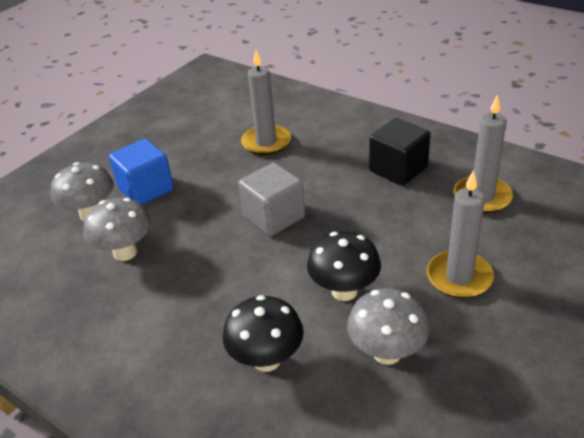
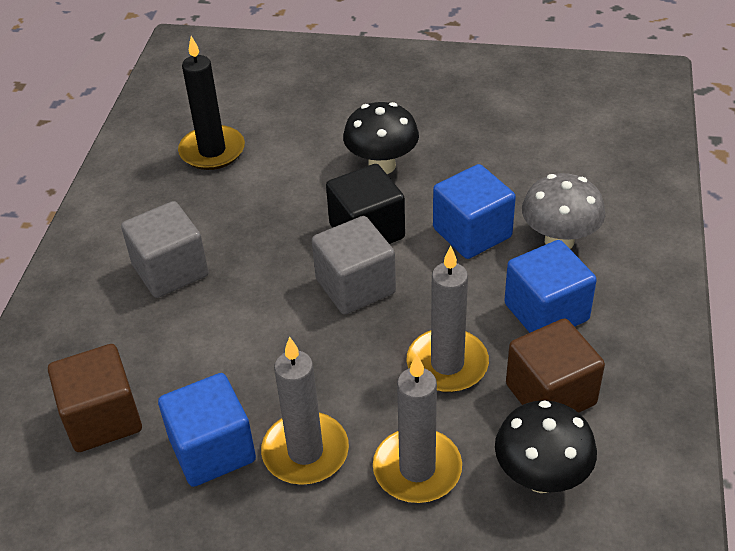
black candle: none = 0 -> [178,36,245,170] = 1
blue cube: [109,139,174,205] = 1 -> [158,373,256,487] [433,164,516,259] [504,240,597,333] = 3
brown cube: none = 0 -> [48,344,142,452] [506,318,605,413] = 2
grey cube: [238,163,305,236] = 1 -> [121,201,209,298] [312,216,396,315] = 2
grey mushroom: [51,162,114,221] [83,198,151,261] [347,288,430,365] = 3 -> [522,173,605,249] = 1

